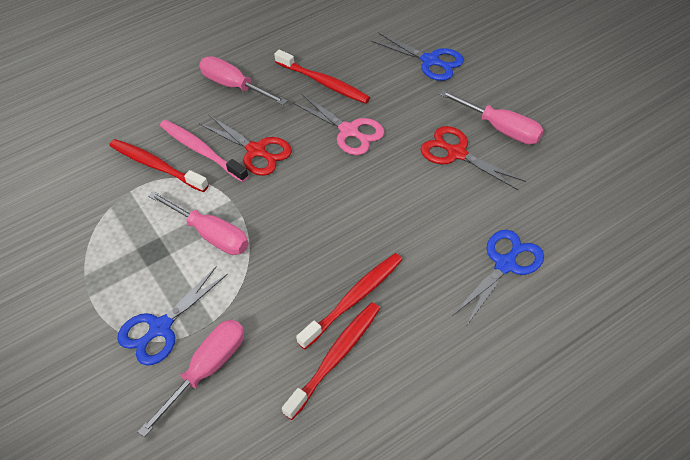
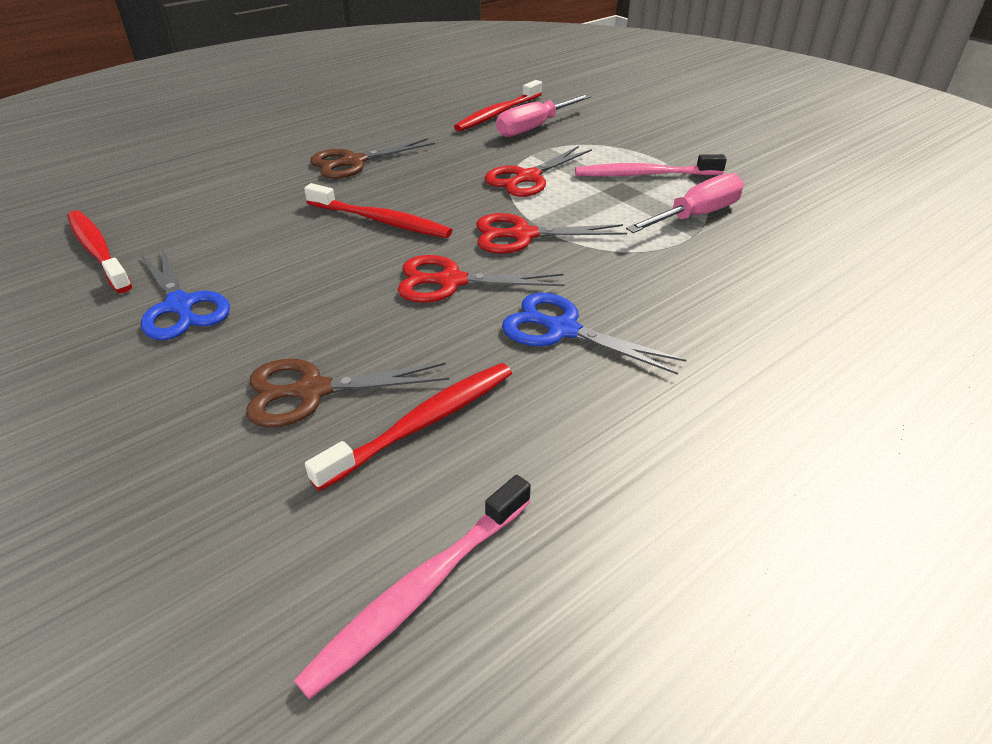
blue scissors: [117,266,228,365] [371,33,464,81] [452,230,544,325] = 3 -> [140,248,230,340] [502,293,686,375] = 2
brown scissors: none = 0 -> [246,359,449,427] [310,138,435,179] = 2
pink scissors: [292,94,384,155] = 1 -> none = 0
pink screwdriver: [138,320,244,437] [148,191,249,255] [199,56,287,105] [439,90,544,144] = 4 -> [496,94,591,137] [626,173,744,233] = 2
pink toothbrush: [160,120,249,182] = 1 -> [294,475,531,699] [575,154,727,177] = 2
red scissors: [200,114,292,176] [420,126,526,190] = 2 -> [398,255,565,303] [476,213,627,254] [485,146,592,197] = 3

